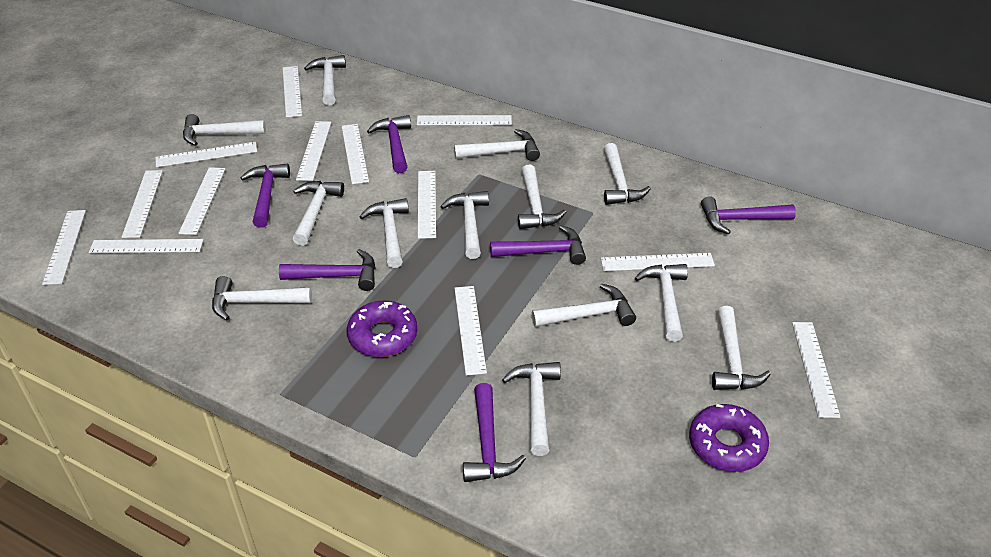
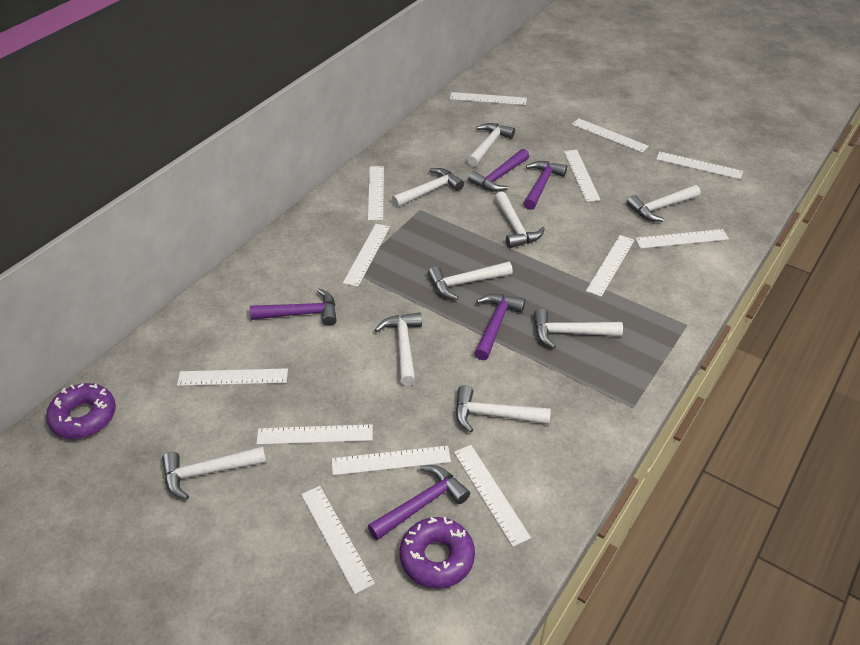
purple hammer: [241,163,290,228] [279,249,375,291] [367,115,411,173] [463,383,526,482] [490,225,586,265] [701,196,796,235] = 6 -> [250,289,337,326] [368,465,470,540] [468,149,529,192] [474,294,525,360] [524,161,567,210] = 5
white hammer: [183,114,266,146] [212,276,312,320] [293,181,344,246] [304,55,346,106] [359,198,409,268] [440,191,489,259] [454,129,540,161] [502,362,561,456] [518,164,566,229] [532,284,636,327] [604,143,651,205] [635,264,688,342] [712,306,771,390] = 13 -> [162,446,266,500] [374,312,422,386] [392,168,464,208] [428,261,513,300] [456,385,551,433] [467,123,515,167] [494,191,545,248] [534,308,623,349] [627,185,700,222] = 9

